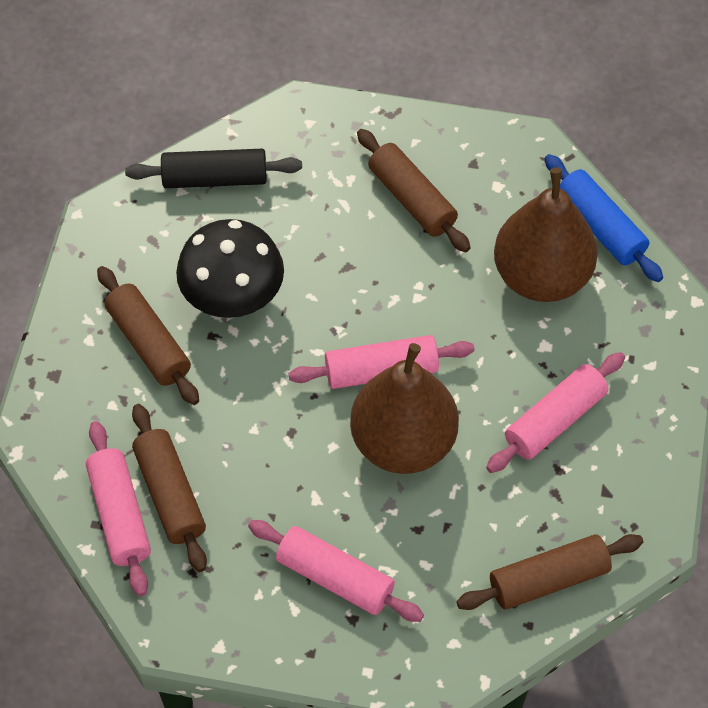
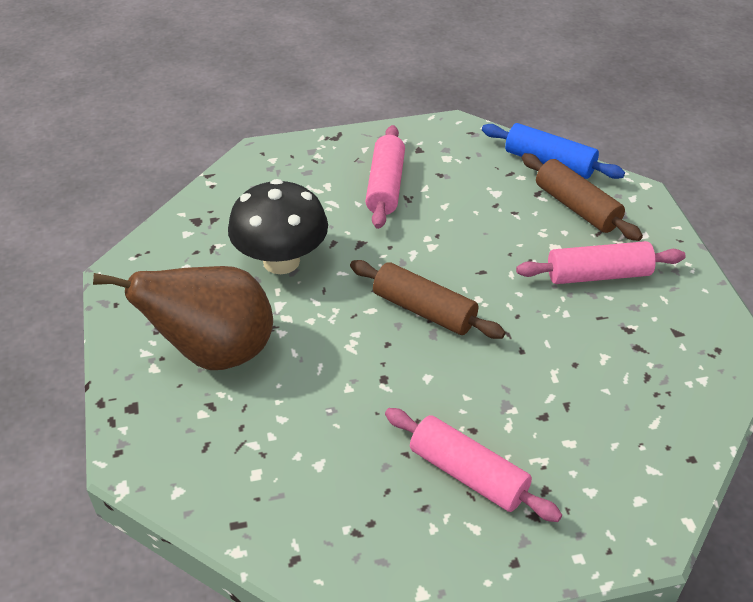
black rolling pin: [125,149,302,188] = 1 -> none = 0
brown pear: [350,343,459,474] [494,167,598,302] = 2 -> [93,266,273,370] = 1
brown rolling pin: [97,266,199,405] [132,404,207,572] [357,129,471,252] [457,534,643,610] = 4 -> [350,260,505,339] [522,153,643,241] = 2
pink rolling pin: [86,421,151,596] [248,520,424,622] [289,335,475,389] [486,352,625,473] = 4 -> [365,125,405,229] [385,408,562,522] [516,241,686,284] = 3

